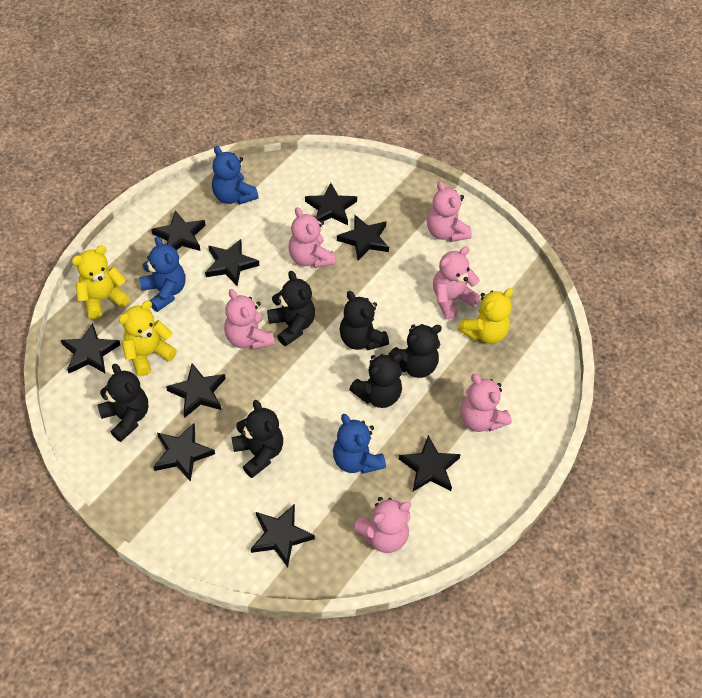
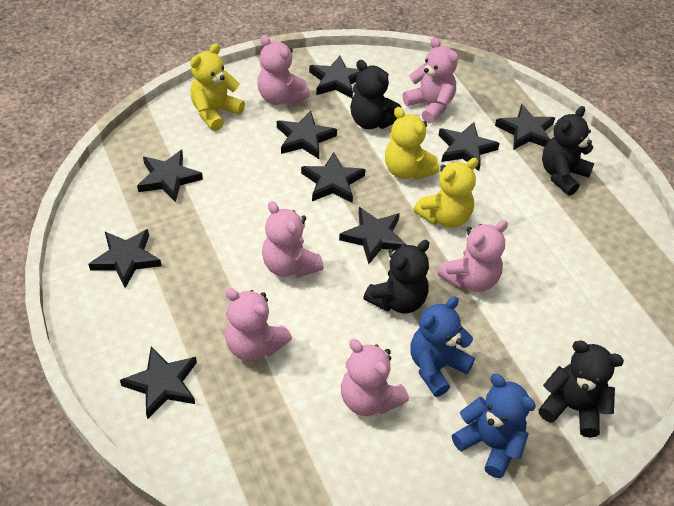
black teddy bear: [98,364,148,442] [232,400,283,478] [267,271,315,346] [339,291,389,350] [349,353,403,408] [388,324,442,378] = 6 -> [350,60,401,129] [363,240,429,313] [539,340,624,438] [542,106,595,196] = 4
blue teddy bear: [139,236,185,312] [212,146,259,205] [333,414,386,474] = 3 -> [410,297,475,397] [452,374,536,478] = 2

